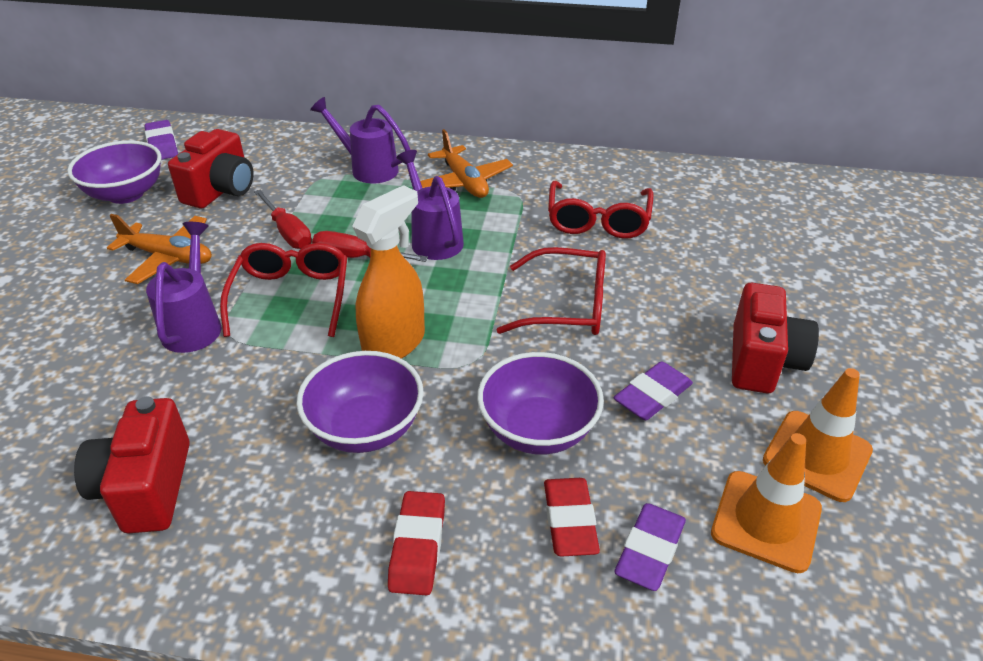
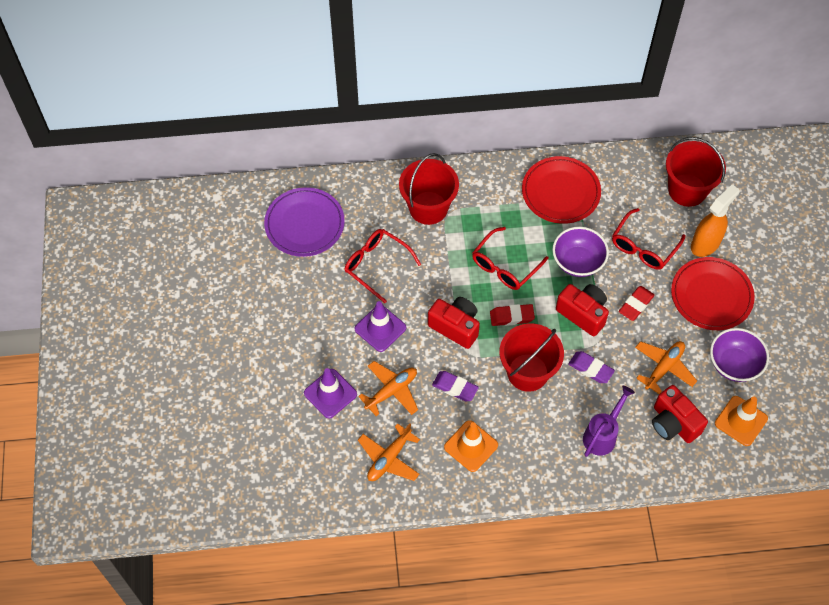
orange plane: [107,214,212,284] [420,129,513,198] = 2 -> [358,361,418,416] [358,423,420,481] [635,341,697,394] = 3
purple bowl: [67,140,162,204] [296,351,424,453] [477,352,604,454] = 3 -> [553,227,609,277] [710,328,769,382] = 2
purple eraser: [145,120,178,160] [614,361,693,420] [615,503,686,591] = 3 -> [432,371,479,401] [568,351,615,383] = 2
purple plate: none = 0 -> [264,187,345,257] = 1
purple traffic cone: none = 0 -> [304,368,357,418] [355,301,406,352] = 2
purple watering can: [146,222,221,353] [310,97,411,183] [396,150,464,260] = 3 -> [583,386,635,457] = 1
red bucket: none = 0 -> [399,153,459,225] [499,323,564,392] [666,137,726,207] = 3
red plate: none = 0 -> [522,156,601,224] [671,257,755,330] = 2
red screwdriver: [254,190,312,249] [312,231,428,262] = 2 -> none = 0

